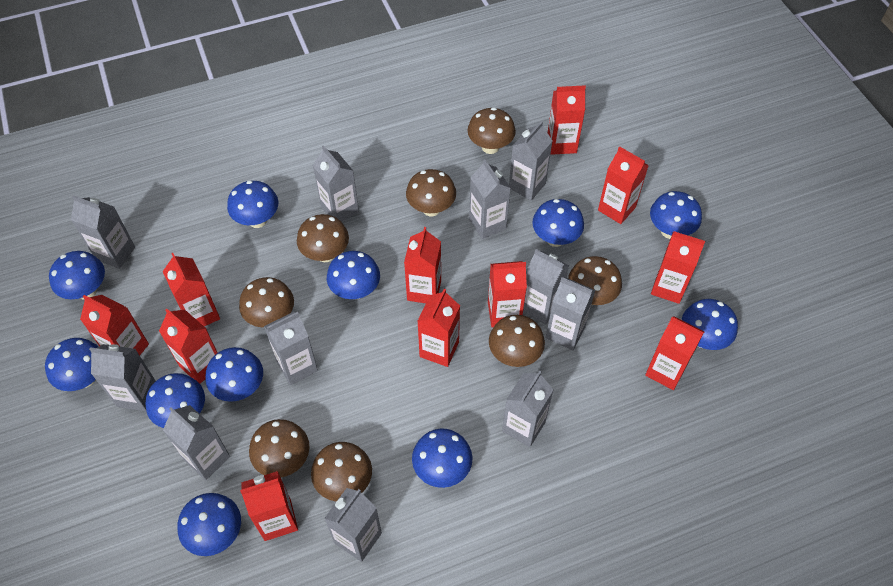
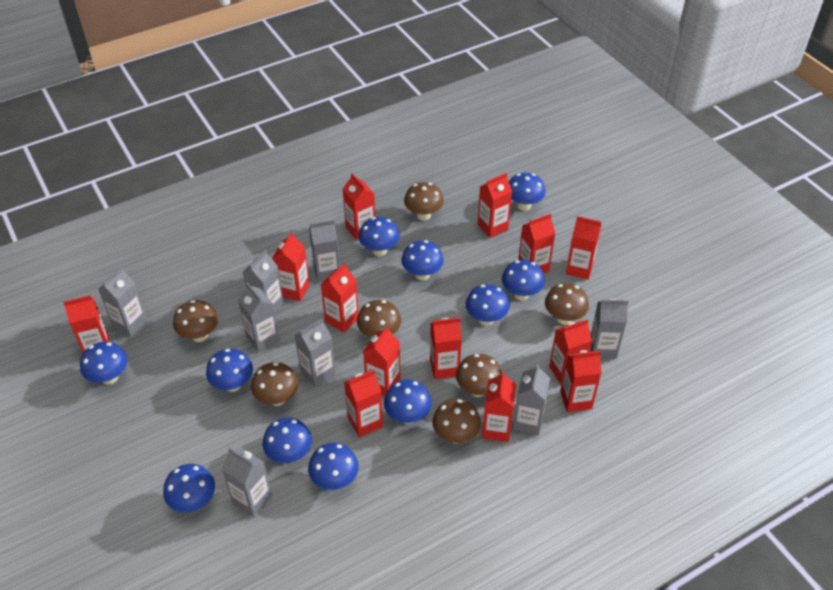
brown mushroom: [239,277,294,327] [249,419,309,477] [297,214,349,262] [311,442,372,501] [406,169,456,216] [467,107,516,154] [489,315,545,367] [568,256,622,305] = 8 -> [173,300,218,342] [251,362,298,406] [357,300,401,337] [404,182,444,221] [432,399,481,444] [456,354,502,397] [545,283,589,325] = 7
grey carton: [71,195,135,269] [89,344,156,411] [163,405,230,480] [264,312,318,385] [312,145,359,222] [324,488,382,562] [469,159,511,239] [502,371,553,447] [509,121,553,200] [523,249,569,325] [546,277,595,350] = 11 -> [98,267,148,337] [222,448,272,517] [238,282,280,353] [242,250,284,313] [295,318,336,387] [309,220,340,282] [513,364,550,436] [590,299,629,359] = 8
red carton: [80,295,149,355] [159,309,217,384] [162,253,220,326] [240,471,298,541] [404,227,441,303] [417,289,460,367] [488,261,527,327] [548,85,586,155] [598,146,649,224] [645,317,704,390] [651,231,705,304] = 11 -> [63,295,110,353] [272,232,310,301] [321,263,359,333] [343,173,375,241] [344,370,383,437] [363,326,400,396] [430,317,462,379] [477,173,512,238] [482,371,516,442] [518,214,556,274] [549,319,592,385] [560,350,602,412] [566,216,601,280] = 13

